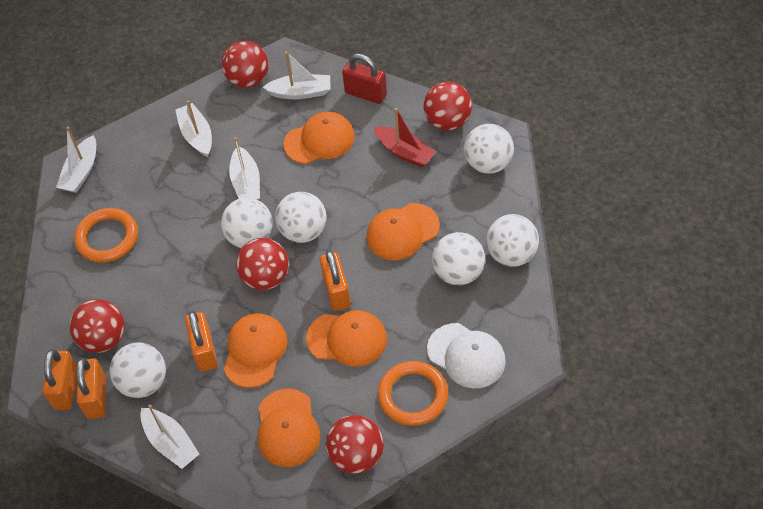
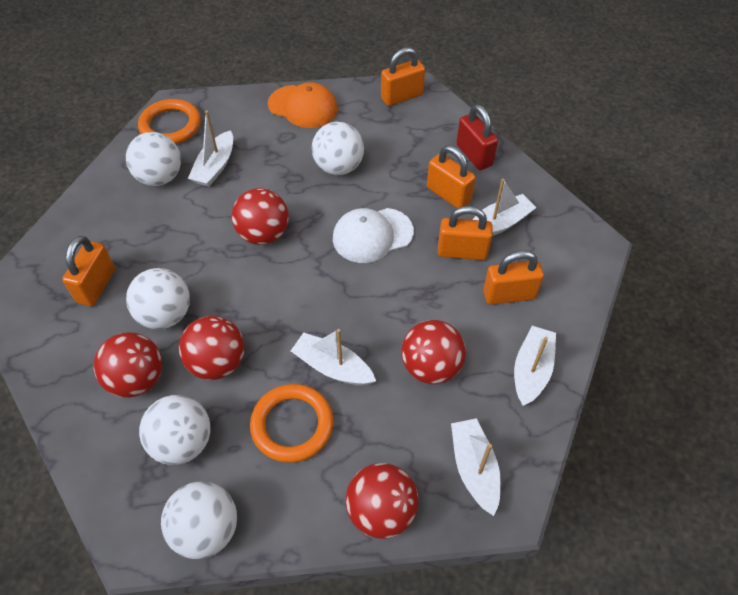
orange cap: [224,313,288,388] [258,389,320,467] [283,112,355,164] [306,310,387,367] [367,203,440,260] = 5 -> [268,82,338,128] = 1
orange padlock: [43,349,77,410] [76,358,106,419] [185,311,218,372] [320,250,351,311] = 4 -> [62,236,115,306] [381,47,425,106] [427,145,476,208] [438,206,493,260] [483,250,544,305] = 5
red boat: [373,108,436,167] = 1 -> none = 0
white ball: [110,343,166,398] [221,198,273,248] [275,192,326,243] [432,232,485,285] [464,124,514,174] [486,214,539,267] = 6 -> [126,132,181,186] [126,268,190,329] [139,395,210,465] [161,481,237,559] [312,122,364,175] = 5

